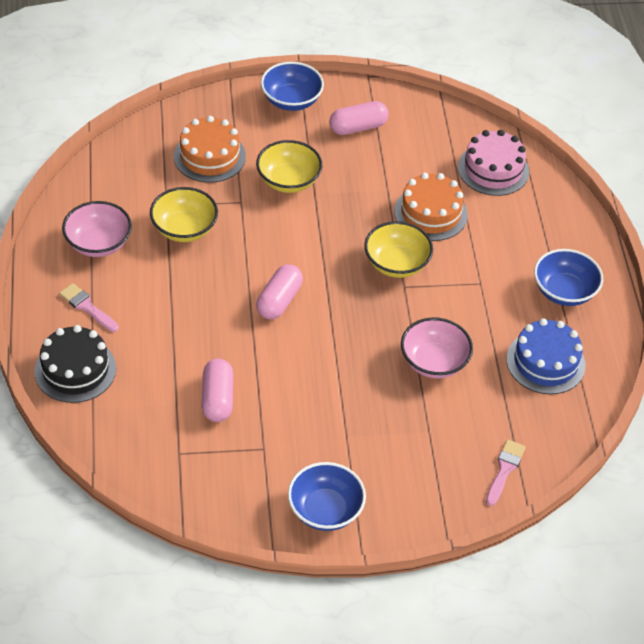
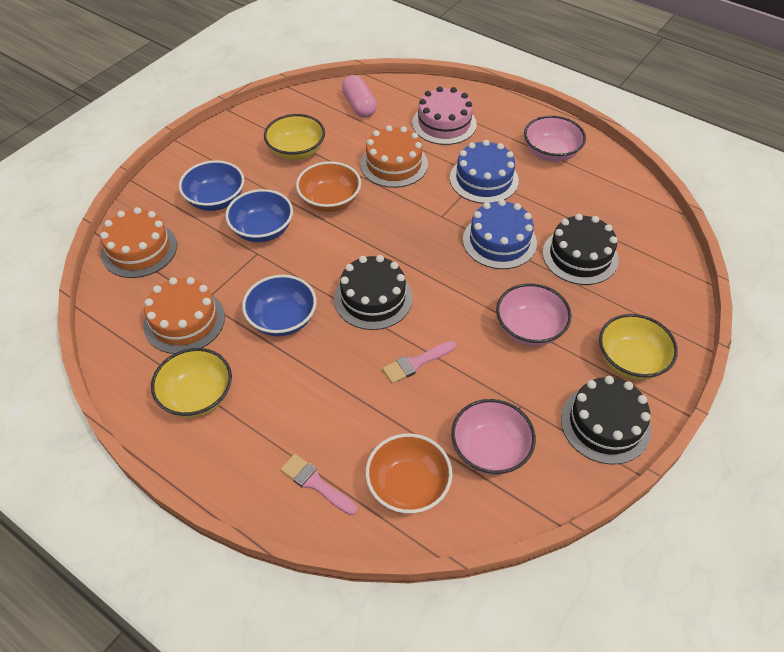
black cake: [34,325,116,403] = 1 -> [334,255,413,330] [543,214,619,285] [561,376,651,464] = 3
blue cake: [507,318,586,394] = 1 -> [450,140,519,204] [463,199,537,269] = 2
orange bowl: none = 0 -> [296,161,361,212] [366,434,452,514] = 2
orange cake: [174,116,246,183] [394,173,468,241] = 2 -> [100,207,177,278] [143,277,225,354] [360,125,428,188] = 3
pink bowl: [62,201,132,257] [401,318,473,378] = 2 -> [451,399,536,475] [496,283,572,346] [524,115,586,162] = 3
pink capsule: [202,358,233,422] [256,264,303,319] [329,101,388,135] = 3 -> [342,75,377,118] = 1

